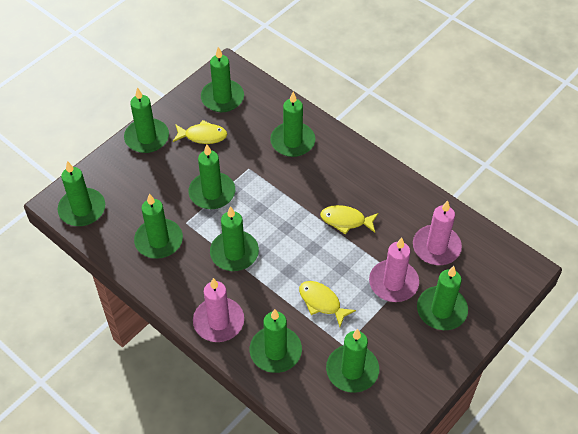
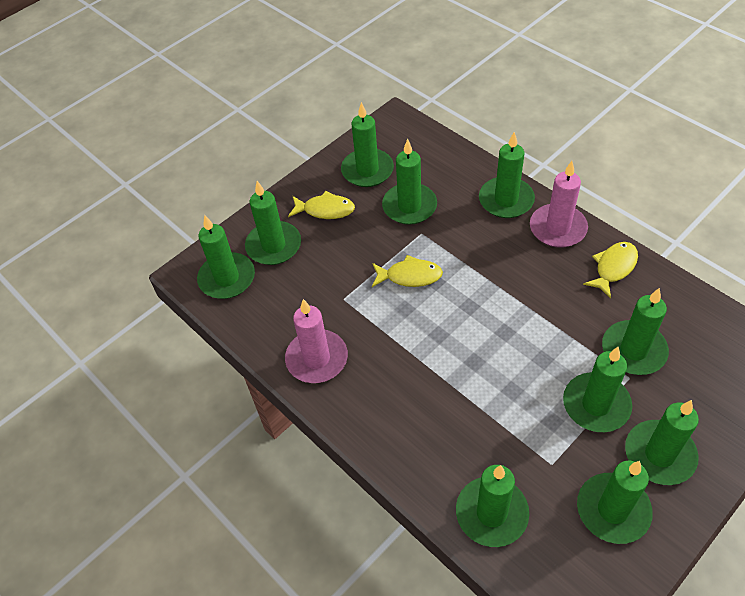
pink candle: [193,278,244,342] [369,237,419,302] [413,200,462,265] = 3 -> [285,299,348,383] [530,161,588,248] = 2

